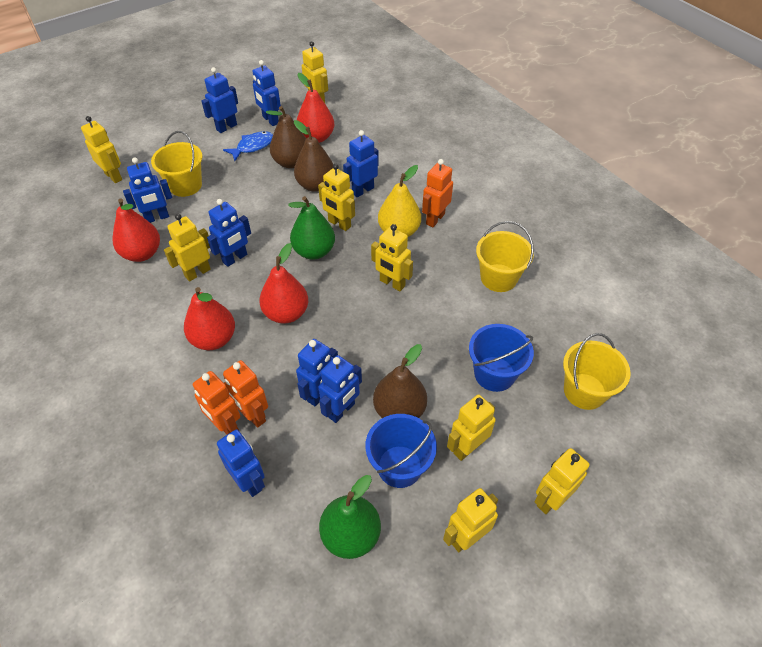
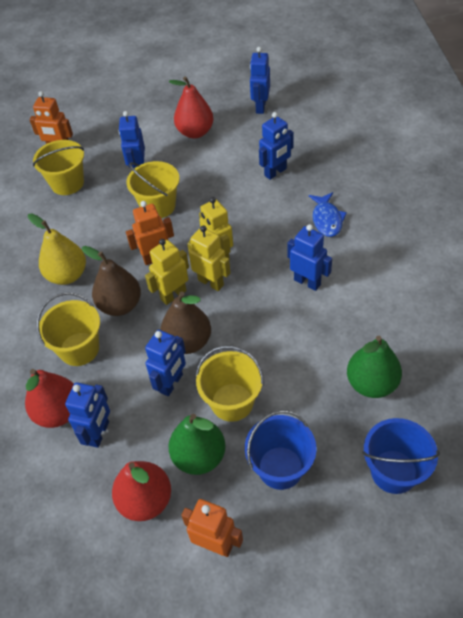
blue robot: [123,157,172,223] [201,67,238,133] [207,199,251,267] [217,429,265,497] [252,60,281,126] [296,339,338,406] [319,355,362,423] [343,130,379,198] = 8 -> [65,382,110,448] [119,111,145,168] [145,330,186,396] [250,47,270,114] [259,112,294,180] [287,224,332,291] = 6
brown pear: [266,106,306,168] [294,120,333,192] [373,344,427,418] = 3 -> [82,246,141,316] [161,291,211,354] = 2
red pear: [113,198,160,262] [184,287,235,350] [259,243,308,324] [297,73,334,143] = 4 -> [25,369,74,428] [112,461,171,521] [169,76,214,139] = 3
yellow bucket: [151,131,203,197] [476,221,534,292] [563,333,631,410] = 3 -> [33,140,84,195] [37,293,100,366] [126,161,180,218] [196,346,264,422] = 4
yellow robot: [81,116,122,183] [164,214,211,282] [302,41,328,103] [318,164,355,231] [371,224,413,291] [443,488,498,552] [447,395,496,461] [534,448,590,514] = 8 -> [145,239,189,305] [187,225,231,291] [199,197,233,261] = 3

